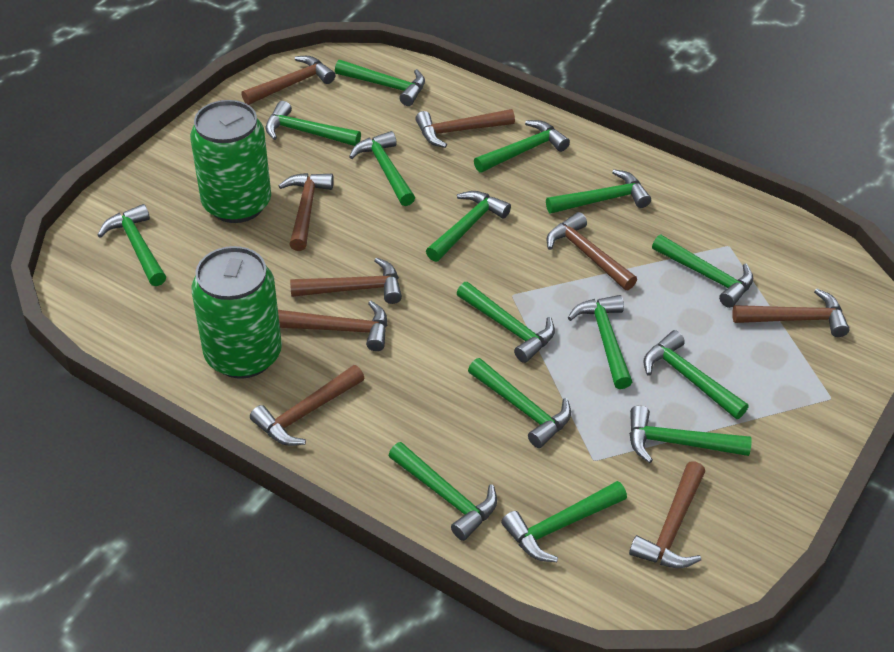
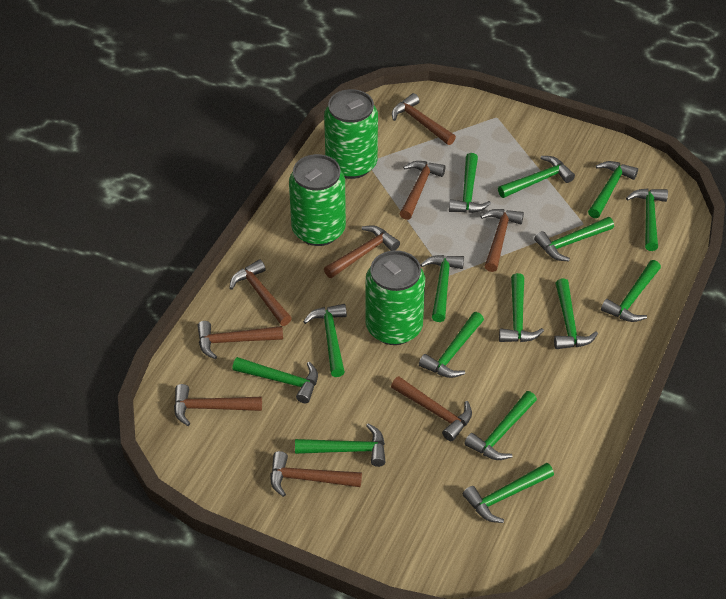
green can: [190,100,271,223] [191,246,282,379] = 2 -> [289,154,346,246] [324,89,378,179] [365,250,425,345] = 3

